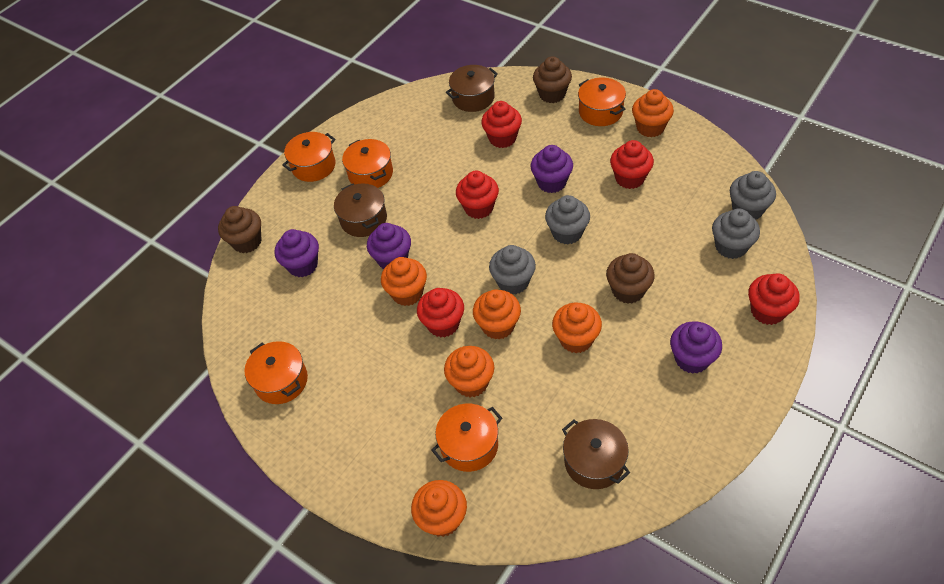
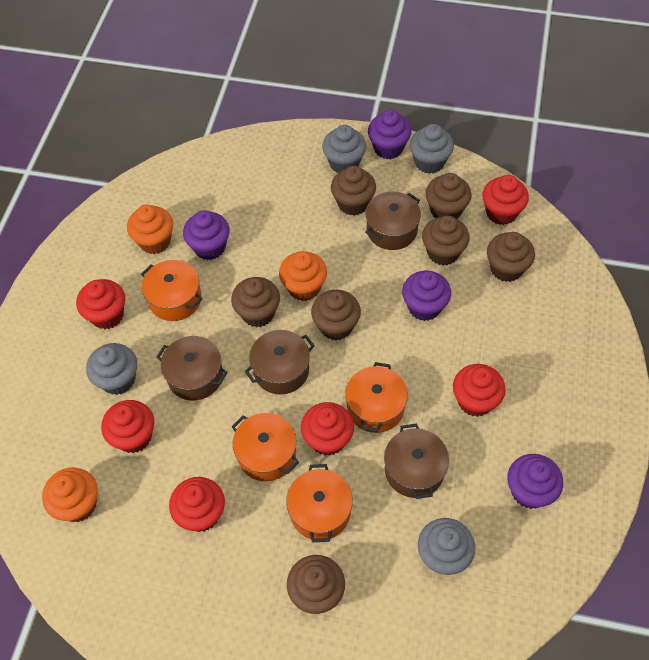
brown cupcake: [218,206,262,253] [533,56,572,103] [606,253,655,304] = 3 -> [231,277,280,327] [287,555,345,614] [311,290,361,340] [331,166,376,216] [422,215,469,265] [425,173,472,219] [487,232,535,282] = 7
brown pot: [334,184,387,237] [446,65,498,112] [562,419,630,489] = 3 -> [156,336,228,401] [245,330,315,395] [365,191,421,250] [384,423,449,499] = 4
orange cupcake: [381,257,427,306] [411,480,467,537] [444,346,494,397] [473,290,521,340] [552,303,602,353] [632,89,674,137] = 6 -> [42,468,98,522] [127,205,173,254] [279,251,327,301] = 3
orange pot: [244,341,308,404] [282,132,335,182] [342,139,393,188] [431,404,502,472] [578,78,626,126] = 5 -> [141,260,202,321] [231,413,299,481] [286,464,353,542] [345,362,408,433] = 4
red cupcake: [417,288,464,337] [456,171,499,219] [481,101,522,148] [610,140,654,189] [748,273,800,325] = 5 -> [76,279,125,330] [101,400,155,453] [169,477,225,532] [301,402,354,456] [453,364,506,417] [482,175,529,225] = 6

